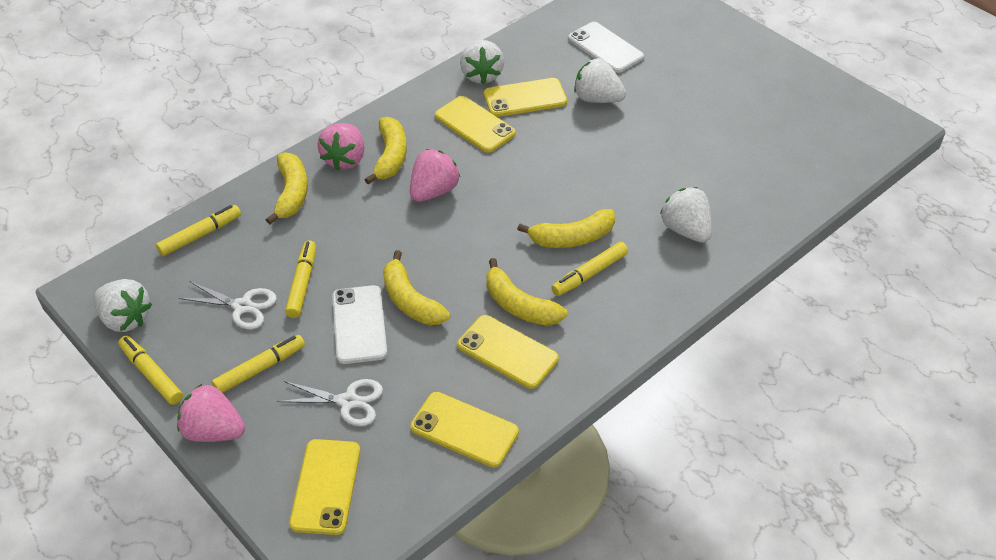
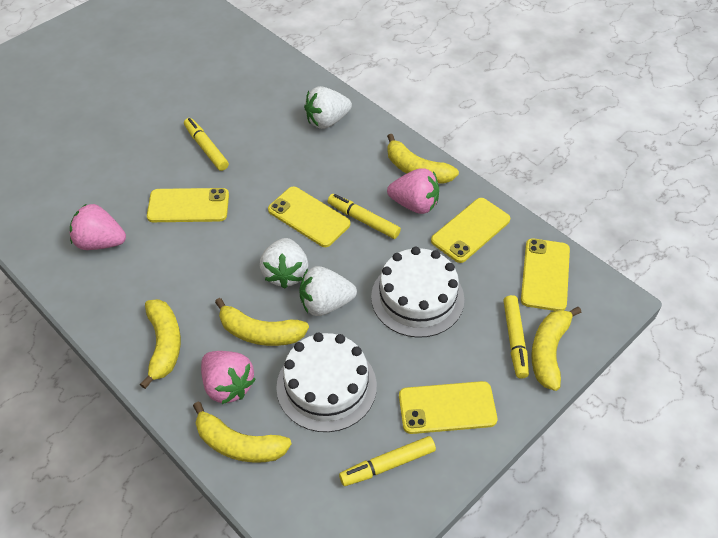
white cake: none = 0 -> [276,332,377,432] [371,247,464,338] = 2
white phone: [332,285,387,364] [568,22,644,73] = 2 -> none = 0
white scissors: [179,281,277,329] [277,379,383,426] = 2 -> none = 0
white strawberry: [94,279,152,332] [460,40,504,85] [574,58,626,103] [660,187,712,243] = 4 -> [260,238,308,289] [300,266,357,316] [304,86,352,129] = 3
yellow marker: [118,336,183,405] [156,205,241,256] [212,335,305,393] [285,240,316,318] [551,242,628,296] = 5 -> [184,118,229,171] [328,194,401,239] [339,436,436,486] [503,295,529,379] = 4

